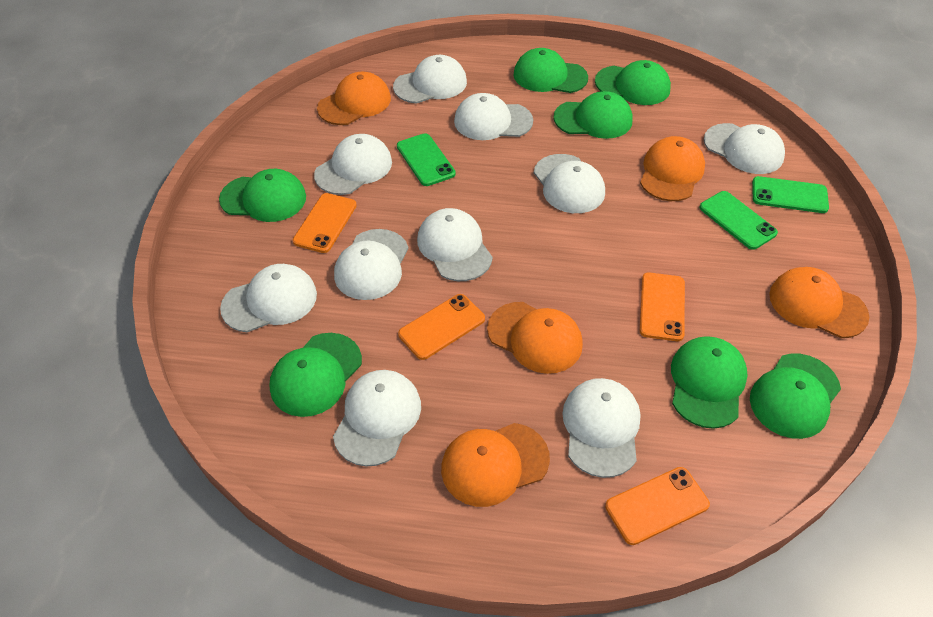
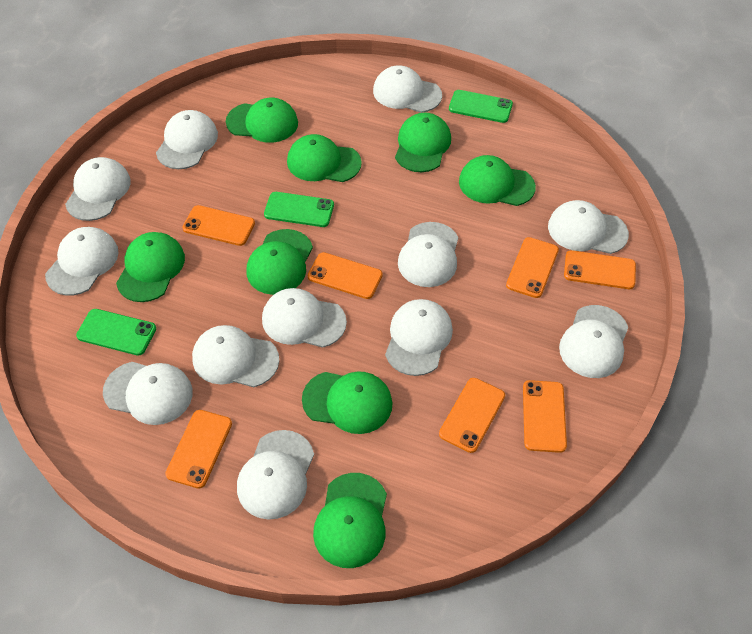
green cap: [219,169,306,222] [269,333,362,417] [513,48,588,93] [553,91,633,139] [595,60,671,105] [671,336,748,429] [750,353,841,439] = 7 -> [116,232,185,302] [226,98,298,143] [247,229,313,295] [287,134,362,182] [302,371,393,434] [313,473,387,568] [395,112,451,172] [459,155,536,206] = 8
orange cap: [317,72,391,125] [441,423,550,507] [487,302,583,374] [640,136,705,201] [769,267,869,338] = 5 -> none = 0
orange phone: [293,193,357,253] [398,294,485,360] [605,467,710,545] [640,272,685,341] = 4 -> [165,410,232,489] [182,205,255,246] [308,252,383,299] [439,378,505,453] [506,237,559,298] [523,380,567,453] [564,250,636,289] = 7
white cap: [220,264,317,332] [314,134,392,195] [333,370,421,466] [334,229,409,300] [393,55,467,104] [417,208,493,281] [454,93,533,140] [534,154,605,213] [562,378,641,478] [704,123,785,174] = 10 -> [45,227,119,296] [65,157,130,221] [103,362,193,425] [156,110,218,169] [192,325,279,387] [237,430,314,520] [262,288,347,348] [373,65,442,113] [385,299,453,376] [398,222,458,287] [548,200,629,254] [559,305,628,378] = 12

